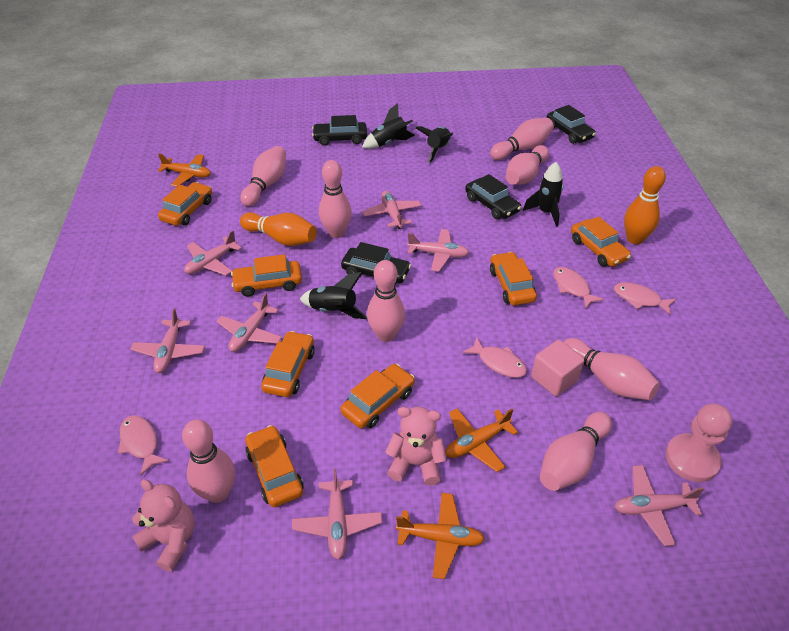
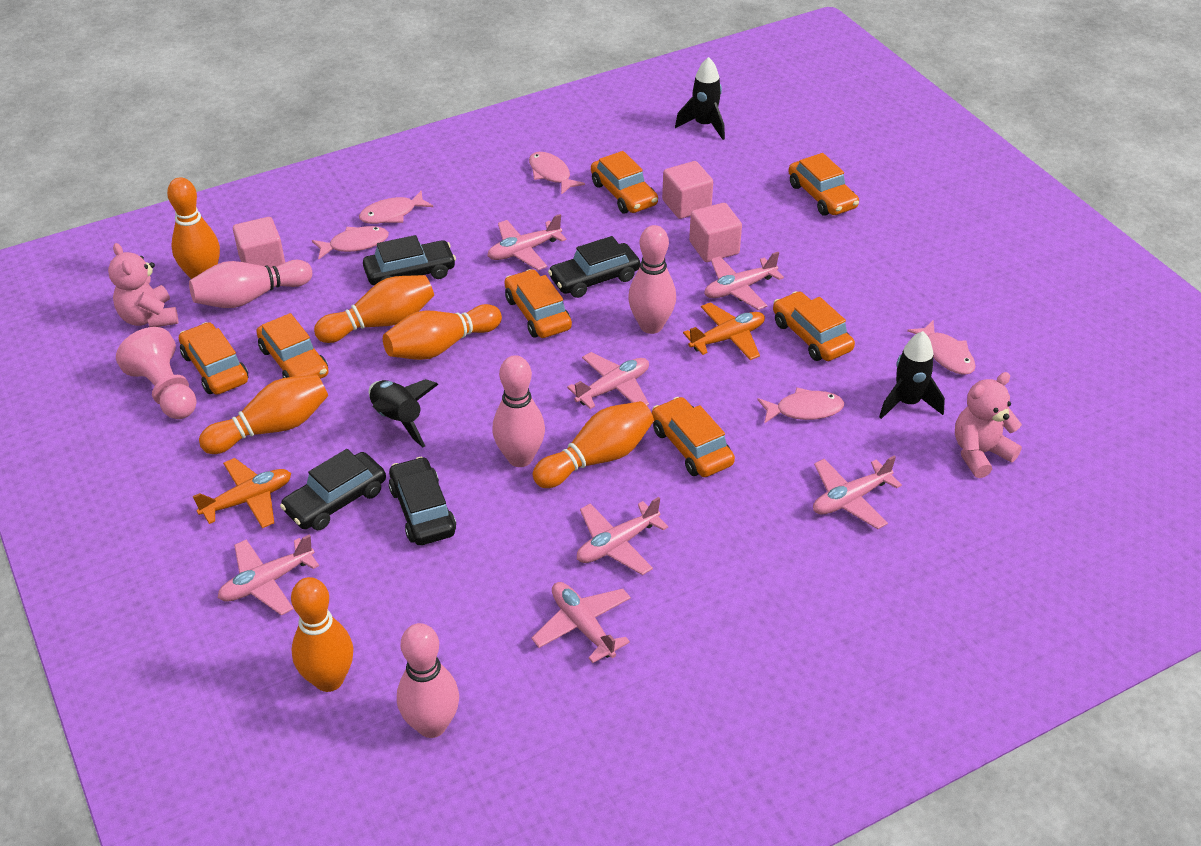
black rocket: [300,272,367,319] [362,103,415,149] [416,126,453,163] [523,162,563,227] = 4 -> [369,379,439,447] [675,57,725,140] [879,331,945,419] = 3
orange bowling pin: [240,212,317,246] [624,166,666,244] = 2 -> [167,177,220,279] [199,374,328,454] [291,577,354,692] [314,275,434,343] [383,304,502,360] [533,401,654,488] = 6
orange plane: [158,154,211,187] [396,493,485,579] [445,408,518,472] = 3 -> [192,458,291,528] [683,303,765,360] = 2
pink bowling pin: [182,419,235,503] [240,146,286,207] [319,160,352,238] [367,260,405,342] [490,118,554,160] [506,145,549,185] [540,412,612,491] [563,338,660,400] = 8 -> [189,260,312,308] [397,623,459,738] [492,355,545,467] [628,225,676,334] = 4
pink cube: [531,340,584,397] = 1 -> [233,217,285,268] [662,161,713,219] [689,203,742,262] = 3
pink fish: [118,415,169,475] [463,337,527,378] [553,267,604,308] [614,282,676,315] = 4 -> [312,226,389,259] [359,190,433,224] [529,152,585,195] [757,388,844,424] [907,320,976,375] = 5

